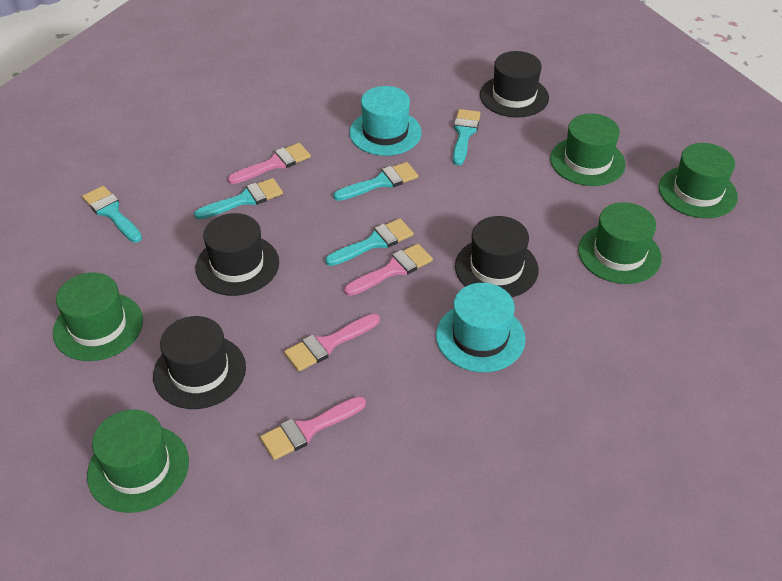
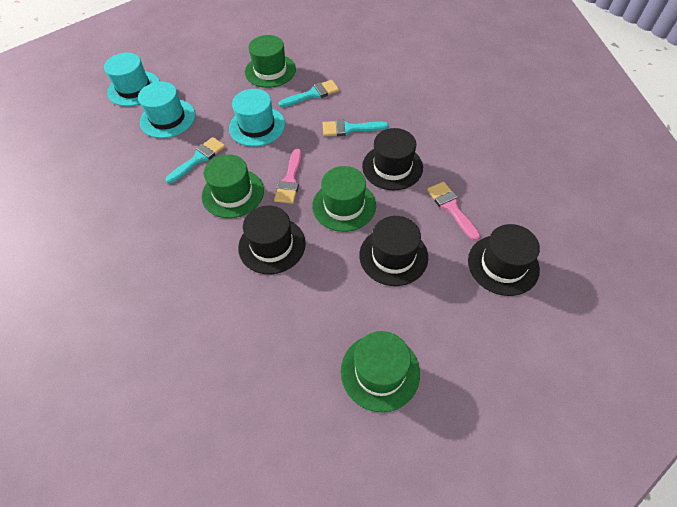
green hat: [53,272,143,361] [87,409,189,513] [550,113,626,186] [578,202,662,284] [659,143,738,218] = 5 -> [202,154,264,218] [245,35,296,88] [312,166,376,232] [341,331,420,412] = 4
pink brush: [228,143,311,184] [260,396,366,460] [284,314,380,371] [344,244,433,296] = 4 -> [274,149,302,204] [427,182,480,241] = 2
turquoise brush: [82,186,142,243] [194,178,283,219] [325,219,413,266] [333,162,418,201] [453,109,481,165] = 5 -> [166,137,225,183] [279,80,339,107] [323,120,389,136] = 3
turquoise hat: [349,86,422,156] [436,283,526,372] = 2 -> [104,53,160,106] [138,82,195,138] [229,89,285,147] = 3

